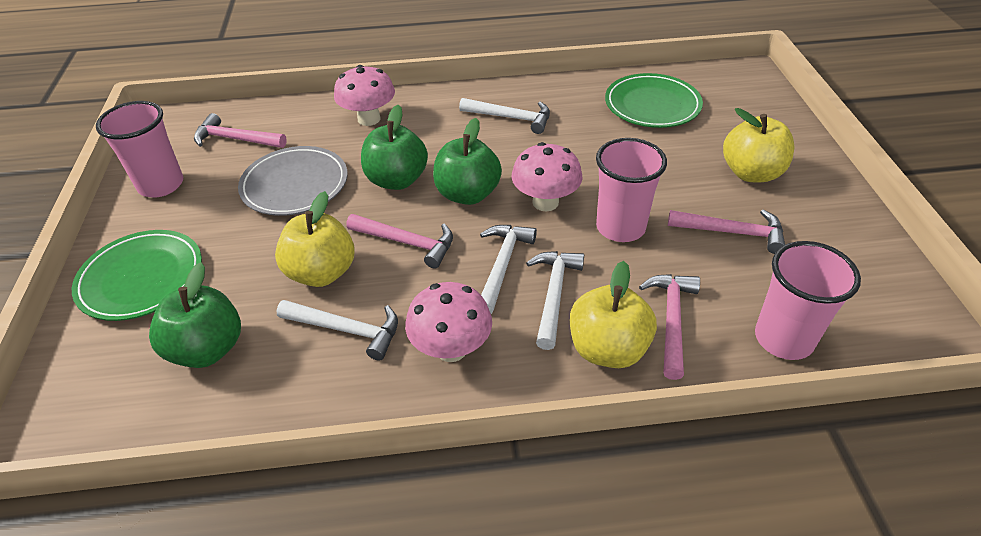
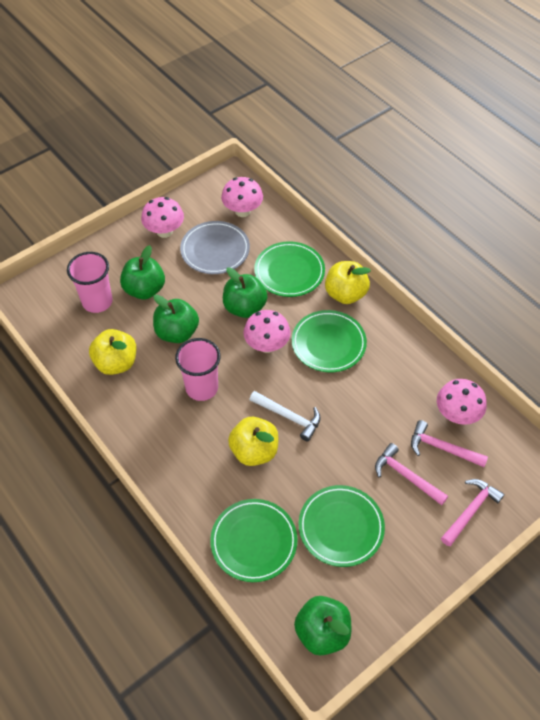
green apple: [149,262,241,368] [361,105,428,190] [433,118,502,205] = 3 -> [120,245,165,300] [153,295,199,343] [223,267,268,318] [294,596,351,656] = 4
green plate: [72,230,202,321] [605,73,703,128] = 2 -> [210,499,298,582] [254,241,325,297] [292,310,367,372] [299,485,385,567] = 4
pink cup: [96,101,183,197] [596,138,667,242] [755,241,861,360] = 3 -> [67,252,113,313] [175,338,221,401] = 2
pink hammer: [194,113,287,148] [346,214,453,269] [639,274,700,380] [668,209,785,254] = 4 -> [375,443,448,505] [411,420,488,467] [441,479,505,546] = 3
pink mushroom: [334,65,395,126] [405,282,492,362] [512,142,582,211] = 3 -> [141,197,184,238] [221,177,263,217] [243,310,291,353] [437,379,487,425] = 4
white hammer: [276,300,398,361] [459,98,550,134] [480,225,537,314] [526,251,584,350] = 4 -> [249,391,321,441] = 1

